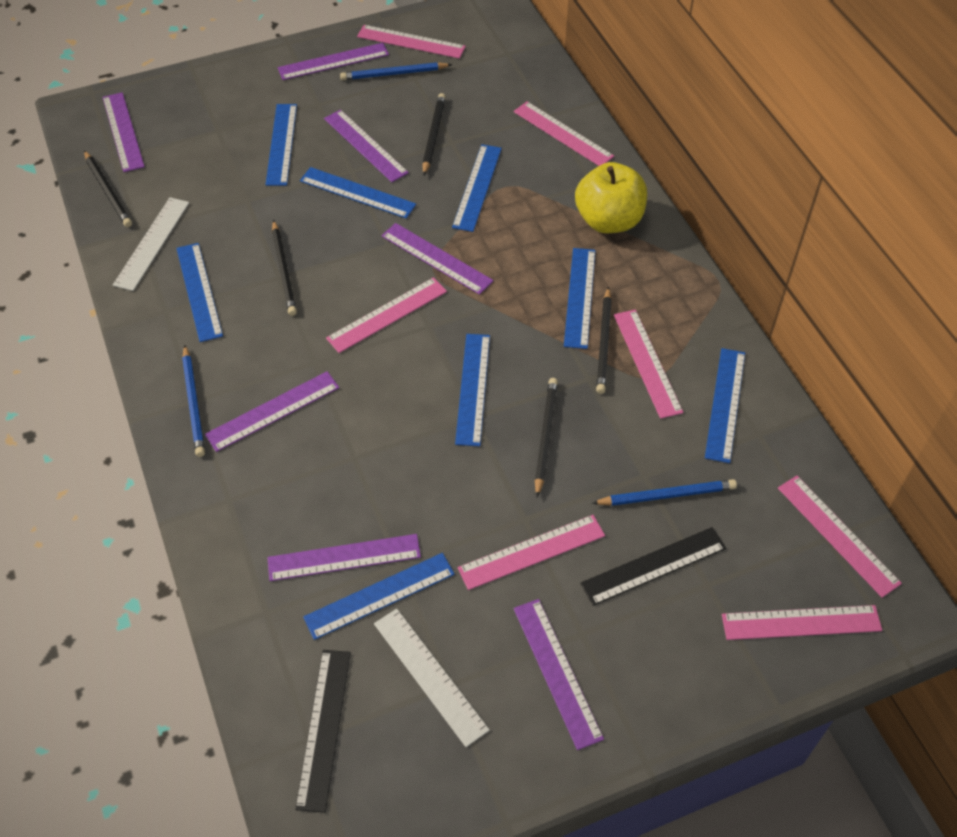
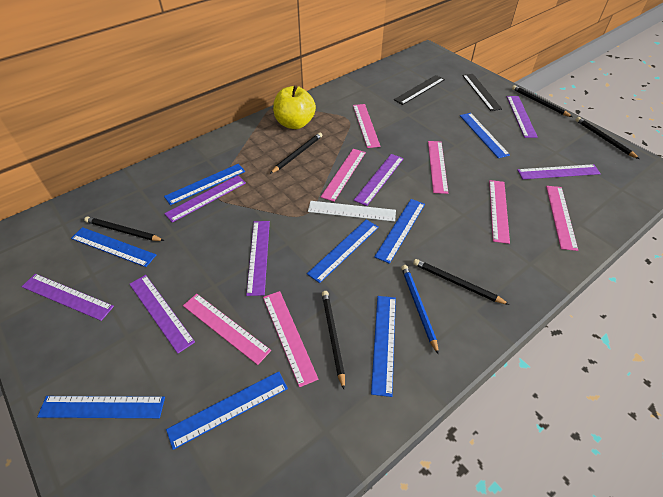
black pencil: [84,150,132,227] [272,220,297,316] [422,93,446,175] [535,378,558,497] [596,287,612,394] = 5 -> [84,217,164,241] [270,132,323,174] [322,291,345,389] [413,259,510,305] [512,85,572,117] [576,117,639,159] = 6
blue pencil: [182,345,205,457] [340,62,452,80] [592,479,737,506] = 3 -> [401,265,439,355] = 1
white ruler: [113,197,189,291] [374,609,489,747] = 2 -> [308,201,396,222] = 1

